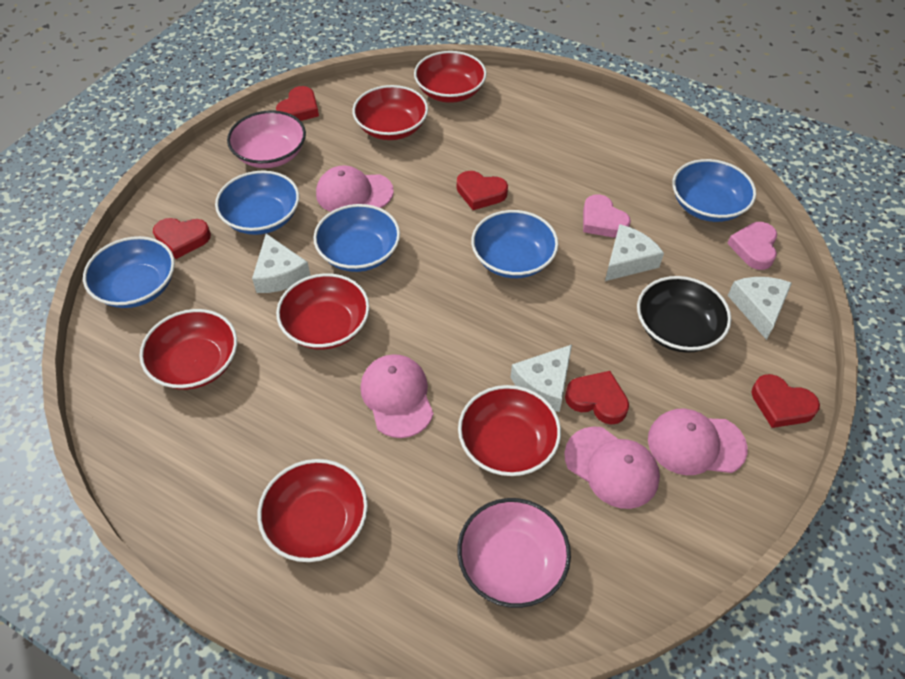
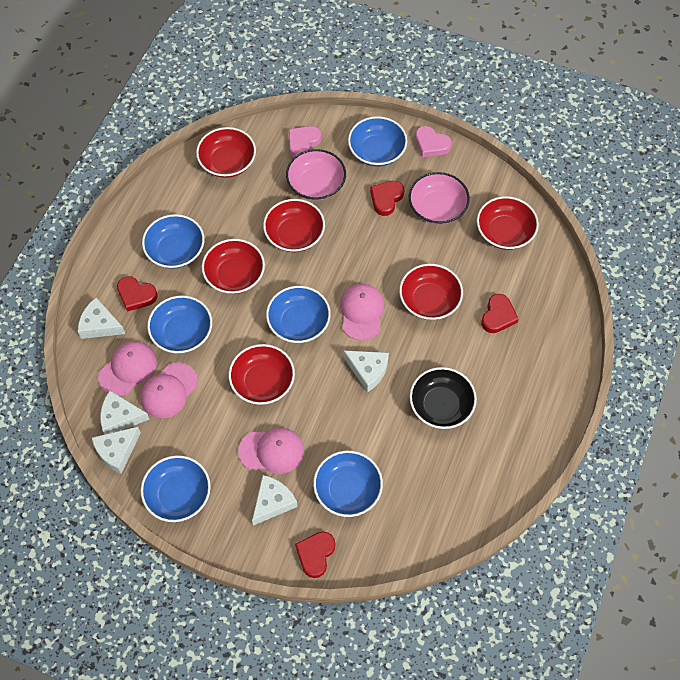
blue bowl: [83,236,175,308] [215,170,299,235] [313,204,400,272] [471,210,558,278] [672,159,756,222] = 5 -> [141,455,211,522] [142,214,204,269] [147,296,212,353] [266,286,331,343] [313,451,383,517] [348,116,407,167] = 6
red heart: [153,218,211,259] [276,86,319,121] [457,171,508,210] [565,371,629,424] [752,374,820,428] = 5 -> [117,276,158,312] [295,532,335,578] [370,181,404,216] [481,294,518,333] = 4
white cheese: [252,234,311,293] [511,345,572,412] [605,224,664,281] [728,277,792,340] = 4 -> [78,298,125,339] [92,427,141,474] [100,391,150,434] [252,475,298,525] [344,350,389,392] = 5

